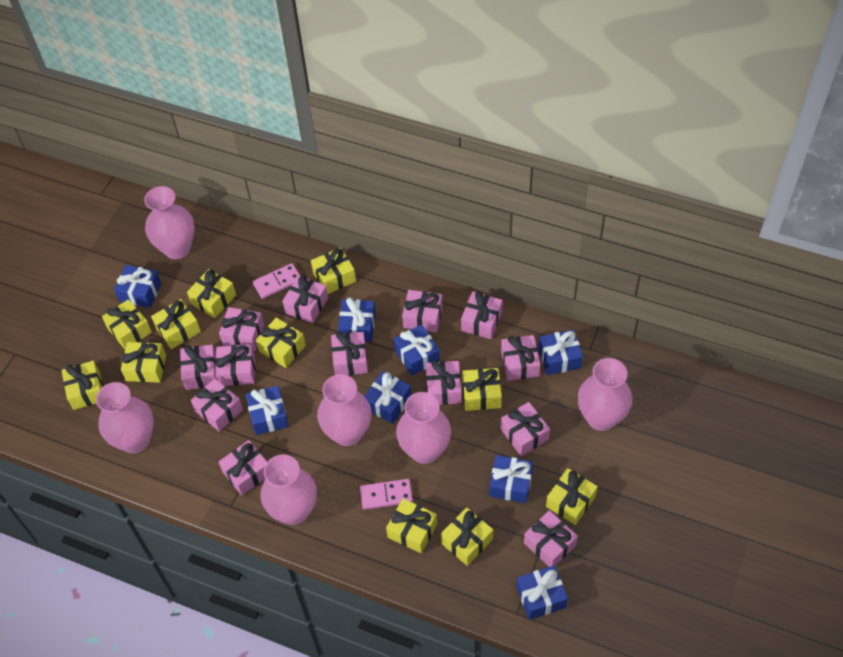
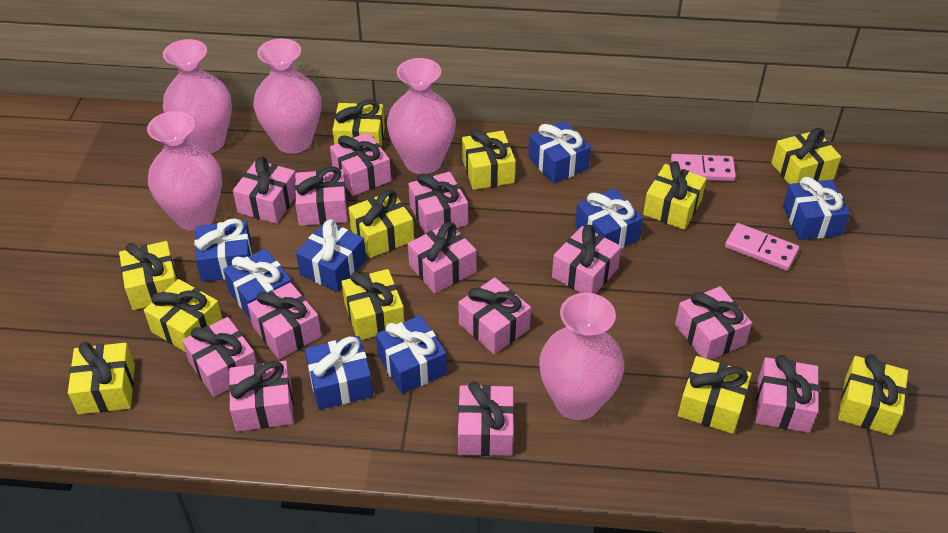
pink vase: [96,382,154,453] [144,186,195,259] [260,455,317,525] [317,374,371,446] [396,392,451,464] [578,358,633,431] = 6 -> [147,111,222,231] [163,39,232,153] [253,38,321,154] [387,58,456,174] [539,293,624,420] = 5

